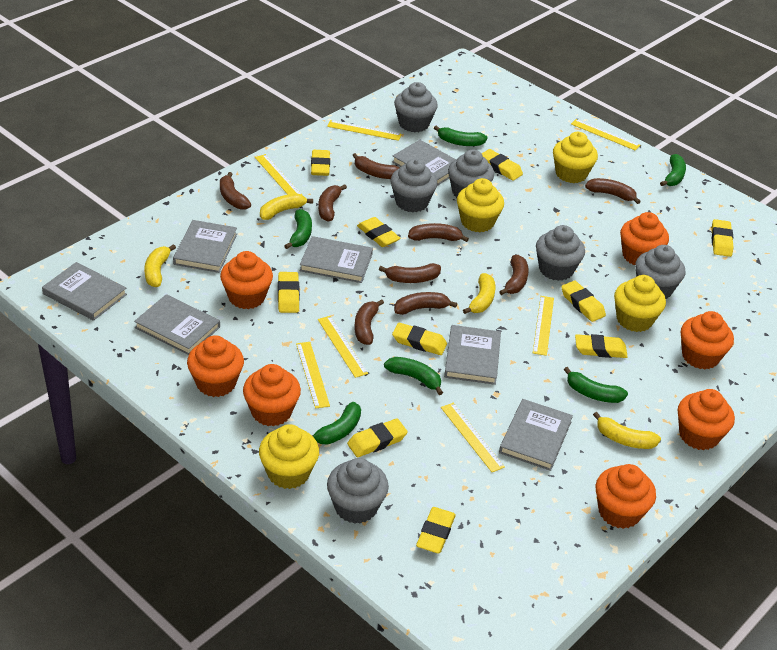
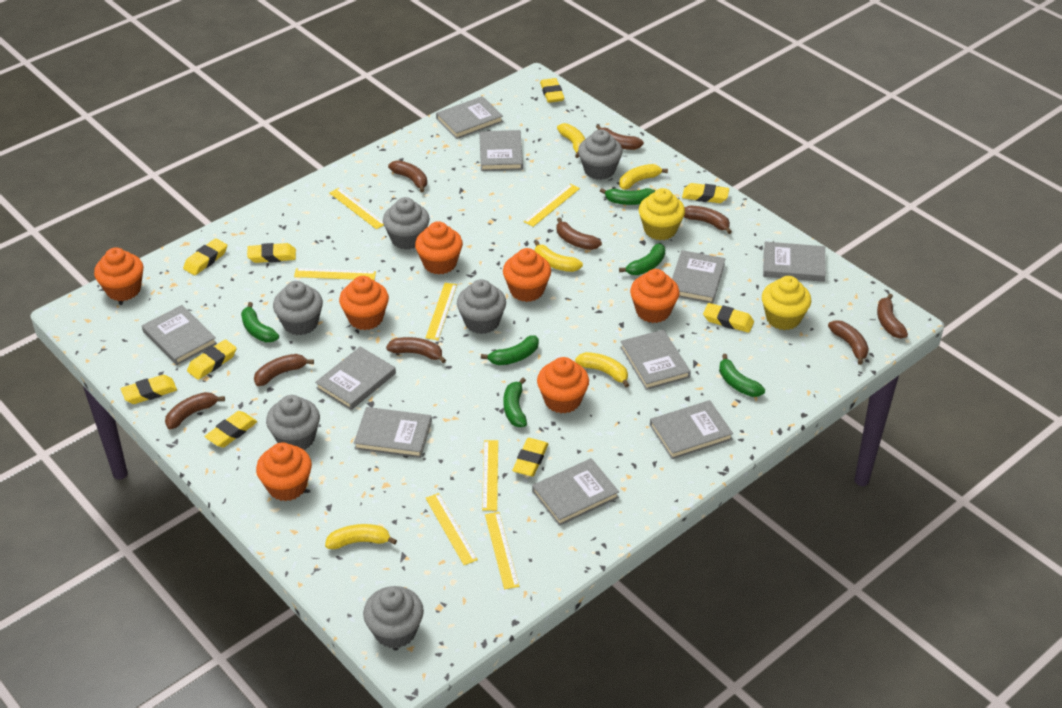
grey book: [42,262,127,321] [134,294,220,355] [173,220,237,273] [300,236,373,283] [392,140,456,186] [444,325,501,385] [499,399,573,471] = 7 -> [142,305,217,365] [315,346,396,410] [354,407,432,458] [436,96,503,139] [479,130,523,171] [532,458,619,526] [620,329,691,390] [650,400,733,459] [672,250,726,304] [763,242,826,282] = 10
yellow banana: [145,244,176,287] [260,193,313,220] [463,273,495,314] [593,412,661,449] = 4 -> [325,524,397,549] [534,240,583,272] [557,123,585,158] [575,352,629,387] [619,164,668,189] = 5
yellow cupcake: [259,424,319,489] [457,178,504,232] [553,132,598,183] [614,275,666,332] = 4 -> [639,188,685,240] [762,276,811,330] = 2
yellow eraser: [278,272,299,313] [311,150,330,176] [347,418,408,457] [357,217,400,247] [392,323,447,355] [416,507,456,553] [482,149,523,181] [561,281,606,322] [575,334,628,358] [712,219,733,257] = 10 -> [121,375,177,404] [183,238,227,275] [187,339,237,380] [205,411,257,447] [247,243,296,263] [512,438,548,477] [540,78,564,103] [682,183,729,203] [703,303,754,333] = 9

